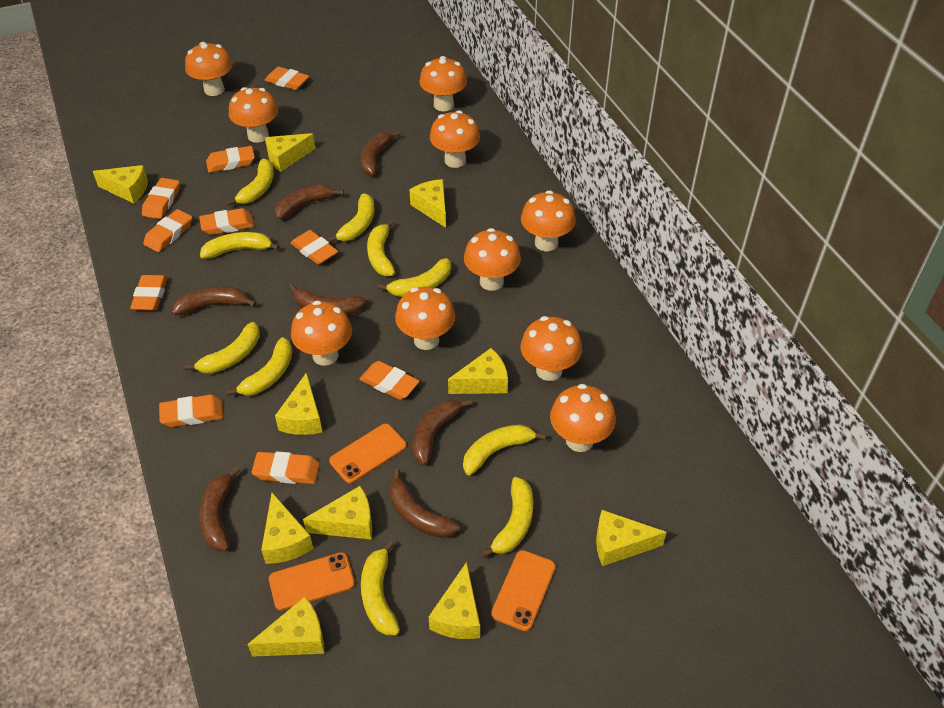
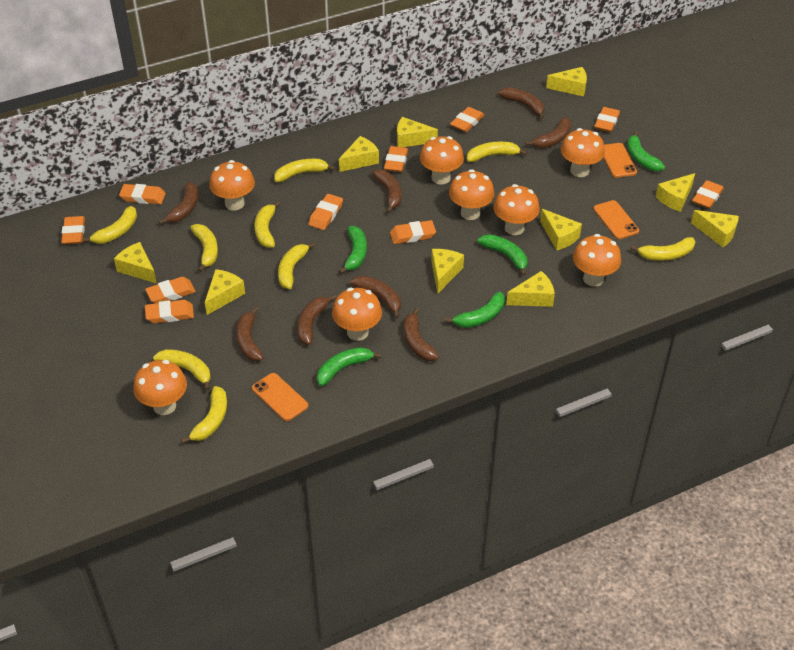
brown banana: [172,287,256,315] [199,466,240,552] [275,184,344,220] [289,284,367,315] [361,131,400,176] [389,469,460,538] [413,399,472,465] = 7 -> [159,182,198,225] [236,306,263,361] [297,295,336,345] [350,276,401,319] [372,169,401,213] [404,307,439,361] [498,87,544,119] [525,117,571,148] = 8
green banana: none = 0 -> [317,347,382,386] [339,226,367,274] [445,292,505,328] [477,234,527,276] [627,131,665,171] = 5
orange mushroom: [185,42,233,96] [229,87,278,143] [291,301,352,366] [395,287,455,350] [419,56,467,111] [430,110,480,168] [464,228,521,291] [520,316,582,381] [521,190,576,251] [550,384,616,452] = 10 -> [134,360,187,415] [209,160,255,210] [332,288,382,341] [420,136,464,185] [449,169,494,220] [493,184,540,235] [561,128,605,177] [573,234,621,287] = 8
yellow banana: [185,322,260,374] [200,232,280,259] [226,337,293,396] [227,159,274,206] [327,194,374,243] [361,540,400,635] [367,220,395,276] [378,258,451,297] [463,424,546,475] [481,477,533,558] = 10 -> [82,206,137,244] [153,349,211,390] [181,386,227,444] [191,224,218,272] [254,201,280,248] [274,159,335,182] [278,242,316,289] [467,142,527,162] [631,237,695,261] = 9

